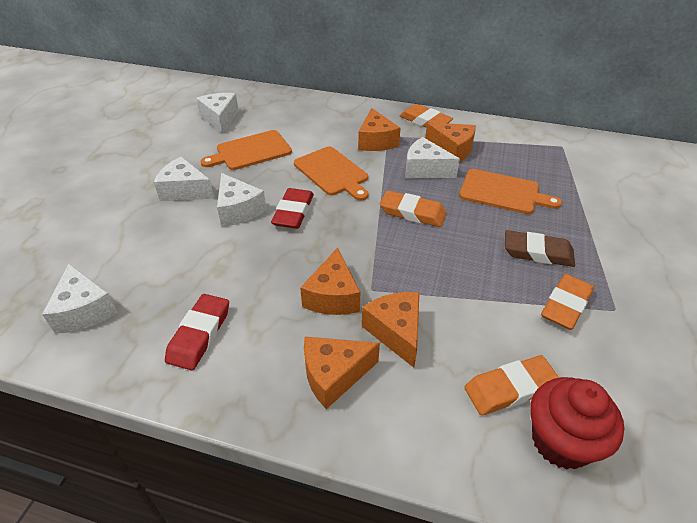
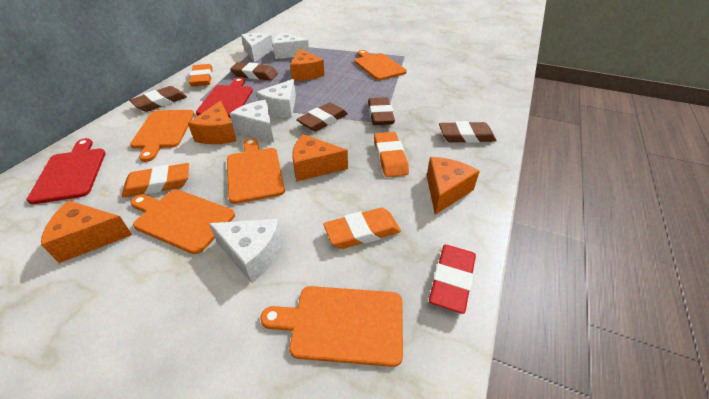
brown eraser: [505,230,575,267] = 1 -> [129,86,187,112] [230,62,278,80] [296,102,348,132] [368,97,395,125] [439,121,497,143] = 5
orange cutting board: [200,130,292,170] [294,146,369,201] [459,169,562,214] = 3 -> [130,110,194,162] [130,189,235,254] [227,138,285,204] [260,286,403,367] [355,50,407,80] = 5
red cupcake: [530,377,624,470] = 1 -> none = 0
red cutting board: none = 0 -> [27,138,106,204] [196,78,253,118] = 2
red eraser: [165,294,229,370] [271,188,314,229] = 2 -> [429,245,476,314] = 1

